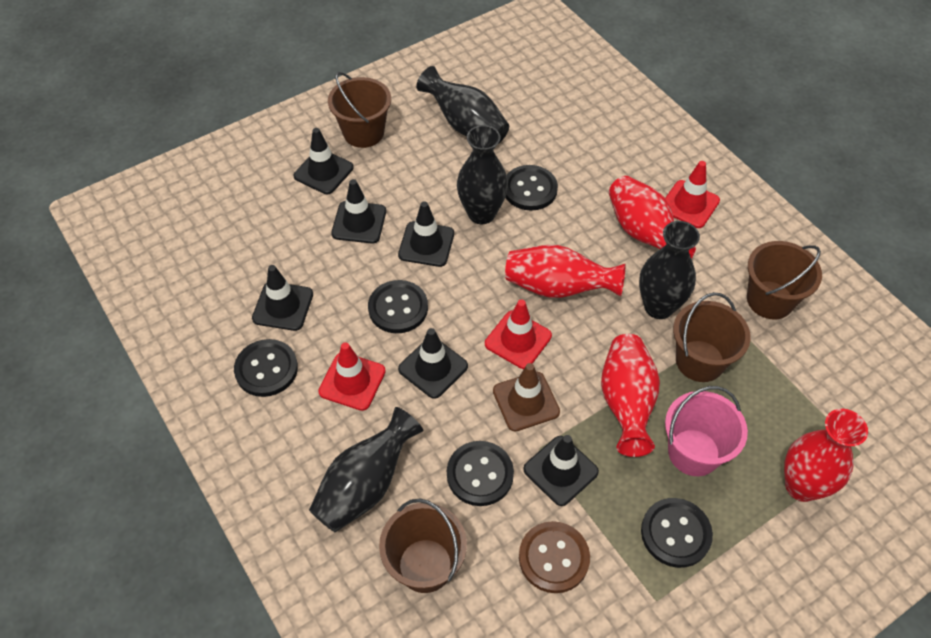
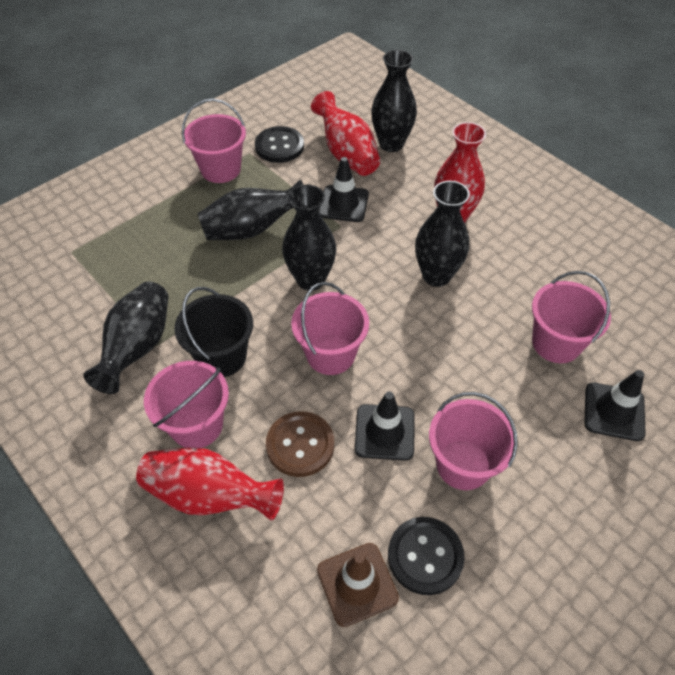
black bucket: none = 0 -> [174,287,253,377] = 1
black button: [234,339,298,397] [368,280,428,333] [447,441,514,506] [505,165,558,210] [641,498,713,568] = 5 -> [255,126,304,163] [388,517,465,595] = 2
black traffic cone: [252,265,313,331] [294,128,354,194] [331,179,386,244] [398,201,454,267] [398,328,468,399] [523,435,599,506] = 6 -> [318,157,369,222] [355,392,415,461] [585,370,646,441] = 3
black vase: [309,407,424,532] [416,66,509,145] [457,125,508,224] [639,221,700,319] = 4 -> [83,281,169,394] [198,179,303,240] [282,185,336,291] [371,50,417,152] [415,181,470,287] = 5
brown bucket: [328,72,391,148] [379,499,467,593] [673,292,751,382] [747,241,822,319] = 4 -> none = 0
pink bucket: [665,386,748,476] = 1 -> [144,361,229,448] [182,99,246,183] [291,282,369,375] [429,392,518,490] [532,271,611,363] = 5
red traffic cone: [318,342,386,411] [485,299,552,369] [665,161,720,228] = 3 -> none = 0
red vase: [505,245,626,298] [601,334,660,457] [609,176,696,258] [784,409,868,502] = 4 -> [136,447,284,521] [311,91,380,176] [434,122,486,223] = 3

